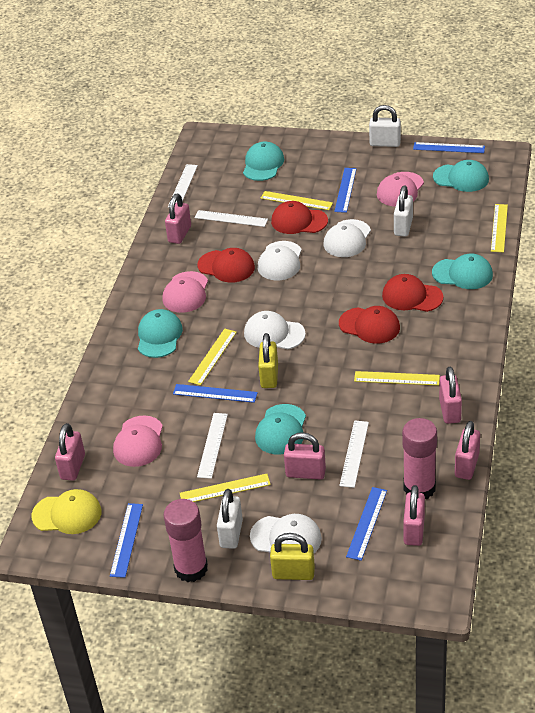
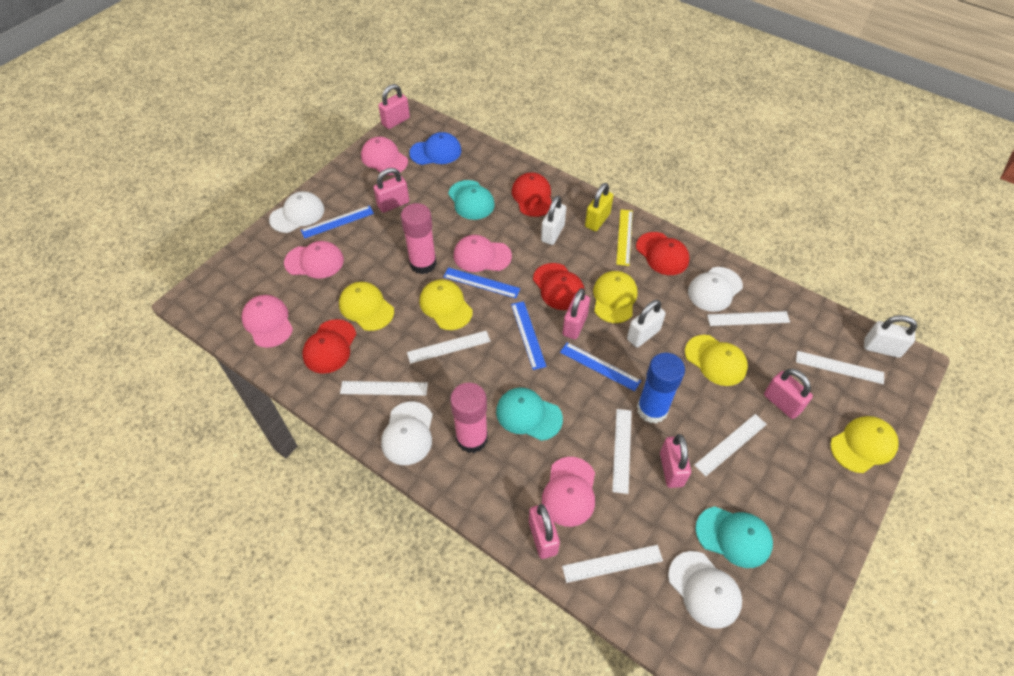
blue cap: none = 0 -> [409,132,461,165] = 1
blue glue stick: none = 0 -> [637,353,685,424] = 1
blue ruler: [110,503,143,578] [173,384,258,403] [334,168,357,213] [346,487,387,561] [413,142,485,153] = 5 -> [301,206,374,239] [443,267,520,298] [511,301,547,370] [560,343,641,391] = 4
pink cap: [113,416,163,467] [162,271,208,313] [377,172,424,206] = 3 -> [241,295,293,348] [284,241,344,279] [361,137,408,175] [454,235,512,272] [542,457,595,527] = 5
turquoise cap: [138,309,183,358] [243,142,284,181] [255,404,306,455] [432,254,493,289] [433,160,489,192] = 5 -> [448,180,495,220] [496,388,563,441] [695,506,773,568] = 3
white ruler: [168,164,198,208] [195,210,268,227] [197,413,228,479] [339,420,369,488] = 4 -> [340,381,428,396] [407,331,491,364] [562,545,663,583] [612,409,632,494] [694,414,767,476] [707,311,790,326] [796,351,884,384] = 7
yellow cap: [31,489,101,534] = 1 -> [339,282,394,331] [420,280,473,330] [593,271,638,323] [685,335,748,386] [830,416,899,473] = 5
yellow padlock: [258,333,278,388] [270,533,315,580] = 2 -> [585,183,613,231] = 1
yellow ruler: [180,474,271,502] [188,329,237,386] [261,191,333,210] [354,371,440,386] [491,204,508,252] = 5 -> [616,209,633,266] = 1

